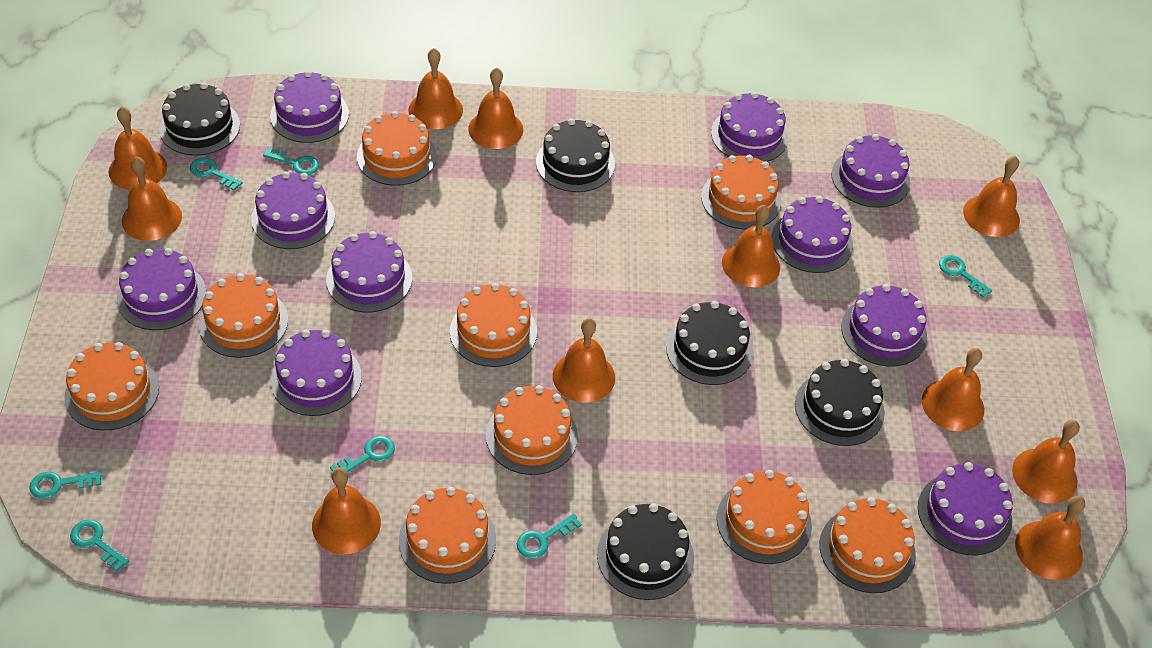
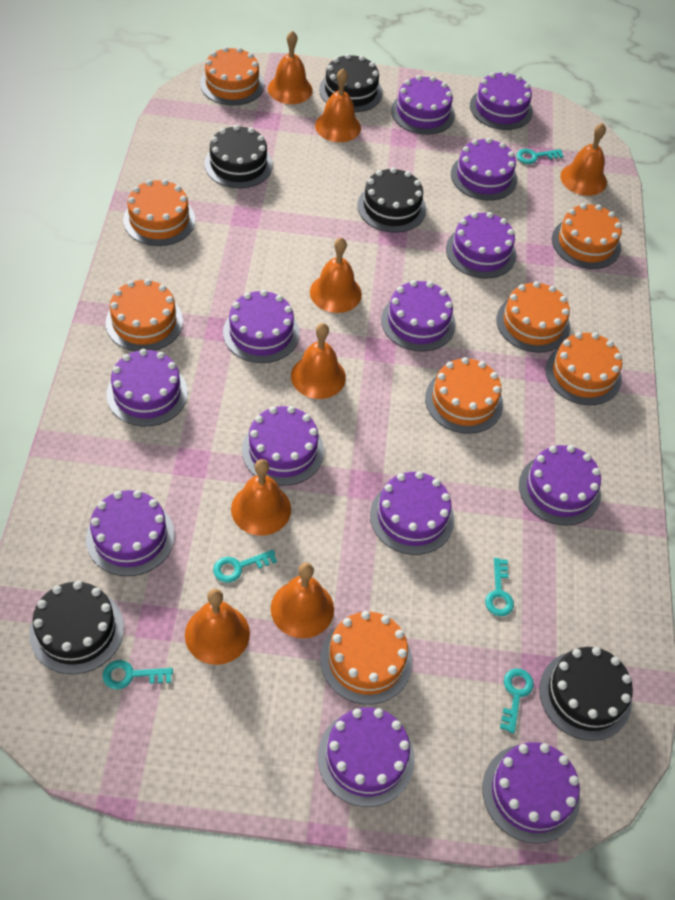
orange bell: [109,107,167,190] [122,157,182,241] [312,468,381,554] [408,48,463,129] [468,67,523,149] [553,318,615,403] [722,205,780,287] [922,348,984,431] [963,156,1020,237] [1012,420,1080,504] [1015,496,1085,580] = 11 -> [185,589,250,665] [231,459,291,536] [268,31,313,104] [271,563,334,638] [291,323,346,399] [310,237,362,313] [315,69,361,142] [560,123,607,196] = 8
orange cake: [64,342,159,430] [199,273,288,358] [357,111,437,186] [399,487,496,584] [450,283,537,367] [486,385,578,475] [701,155,781,229] [717,470,812,564] [820,497,916,593] = 9 -> [105,279,183,351] [123,179,195,246] [200,47,264,105] [320,611,412,704] [425,357,503,434] [497,281,570,353] [546,332,622,405] [552,203,622,269] = 8
purple cake: [117,248,206,330] [251,172,335,249] [270,70,349,143] [270,330,362,416] [326,231,412,312] [711,92,788,162] [771,196,853,273] [832,134,910,208] [841,284,927,367] [918,462,1013,556] = 10 -> [86,490,175,576] [107,349,188,426] [223,290,300,363] [242,406,324,486] [318,707,415,807] [370,471,454,555] [381,280,456,352] [391,75,455,135] [446,212,516,279] [451,138,517,201] [470,71,533,130] [483,742,580,844] [519,445,601,526] = 13
turquoise key: [29,471,102,499] [70,520,129,572] [190,157,243,190] [263,147,319,175] [330,436,395,472] [517,513,582,559] [939,255,992,297] = 7 -> [103,660,173,689] [213,550,277,583] [485,558,514,616] [500,668,534,733] [516,149,563,164] = 5

